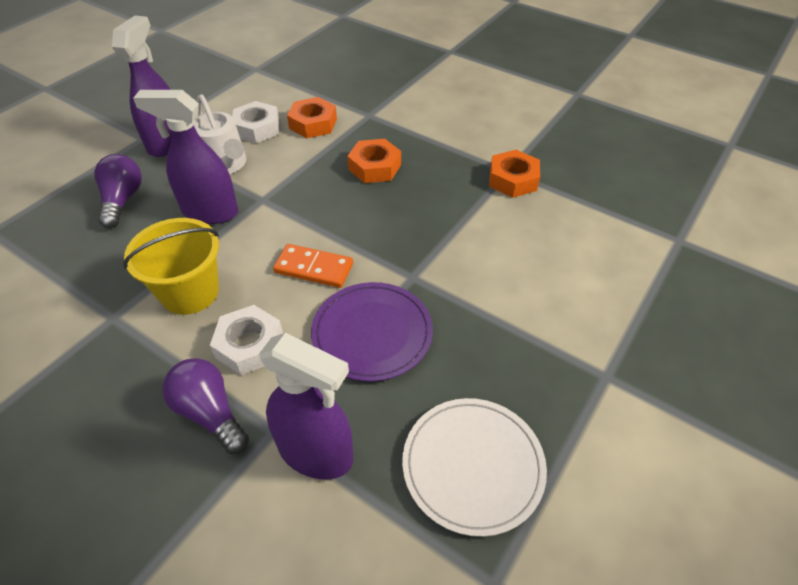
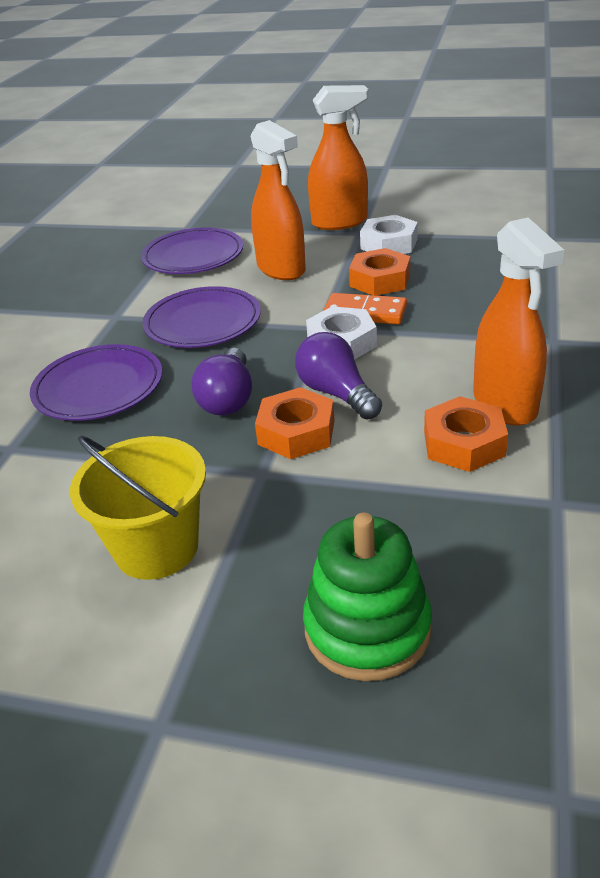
green stacking toy: none = 0 -> [303,512,432,681] = 1
orange spray bottle: none = 0 -> [251,120,306,280] [308,85,368,230] [473,217,564,426] = 3
purple plate: [311,282,433,382] = 1 -> [30,344,162,421] [141,228,243,274] [142,286,261,348] = 3
purple spray bottle: [112,15,172,157] [133,90,238,224] [259,333,353,480] = 3 -> none = 0
white plate: [402,398,547,537] = 1 -> none = 0
white watering can: [194,94,246,174] = 1 -> none = 0

